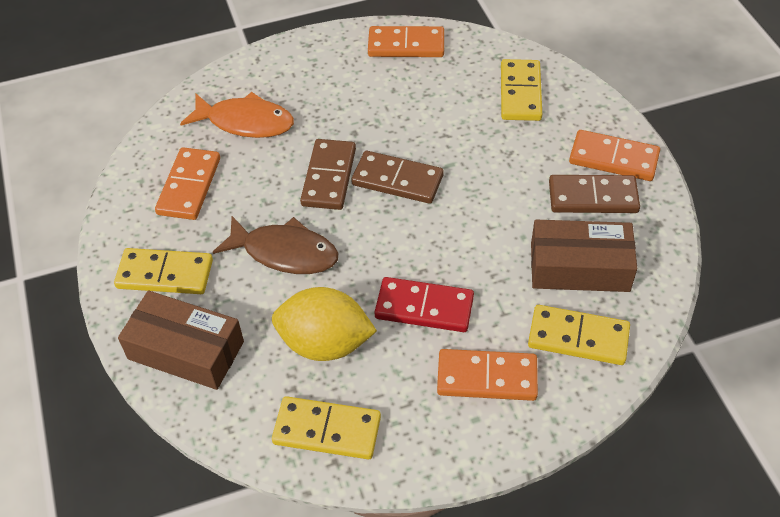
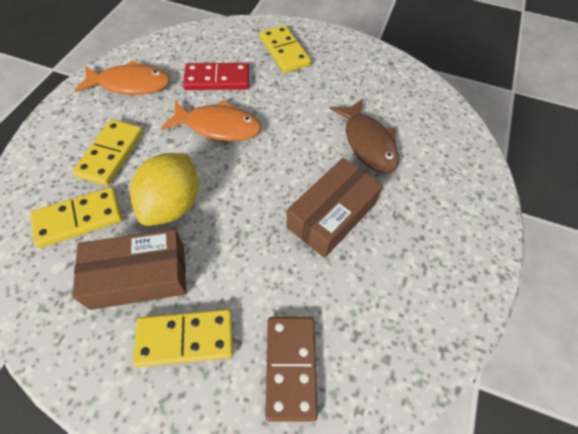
brown domino: [300,139,356,210] [351,151,444,204] [549,175,640,213] = 3 -> [266,317,318,422] = 1
orange domino: [155,147,220,220] [368,26,444,57] [437,349,538,401] [569,130,660,181] = 4 -> none = 0
orange fish: [180,92,294,138] = 1 -> [74,60,170,95] [161,100,261,141] = 2

